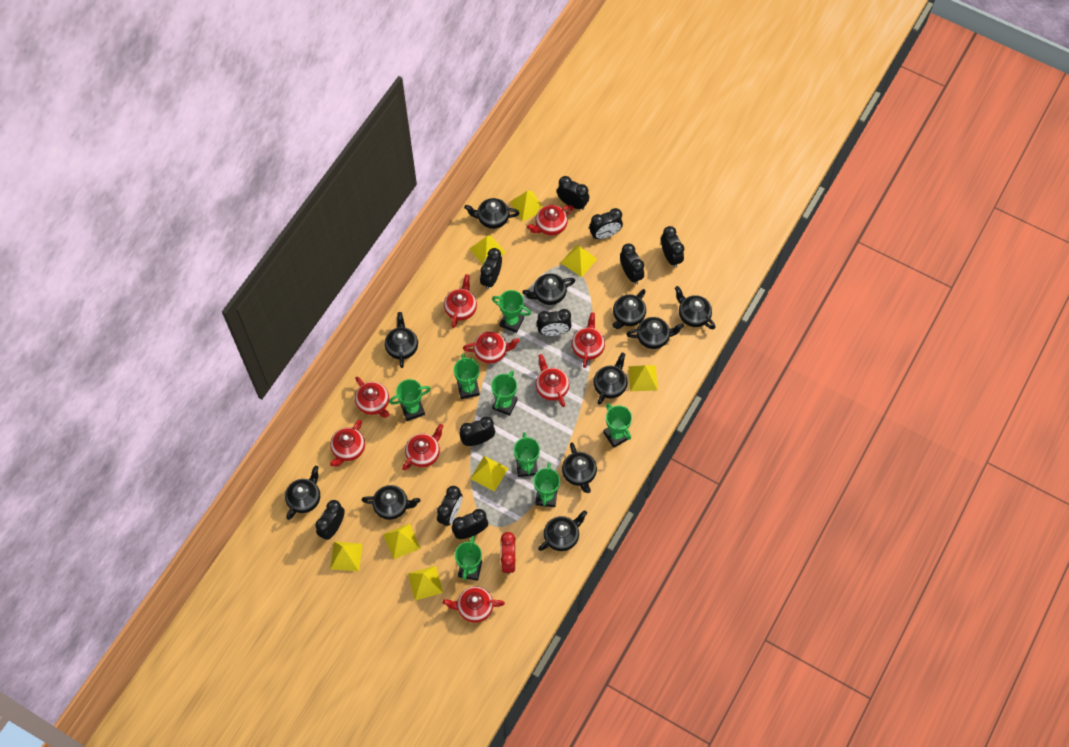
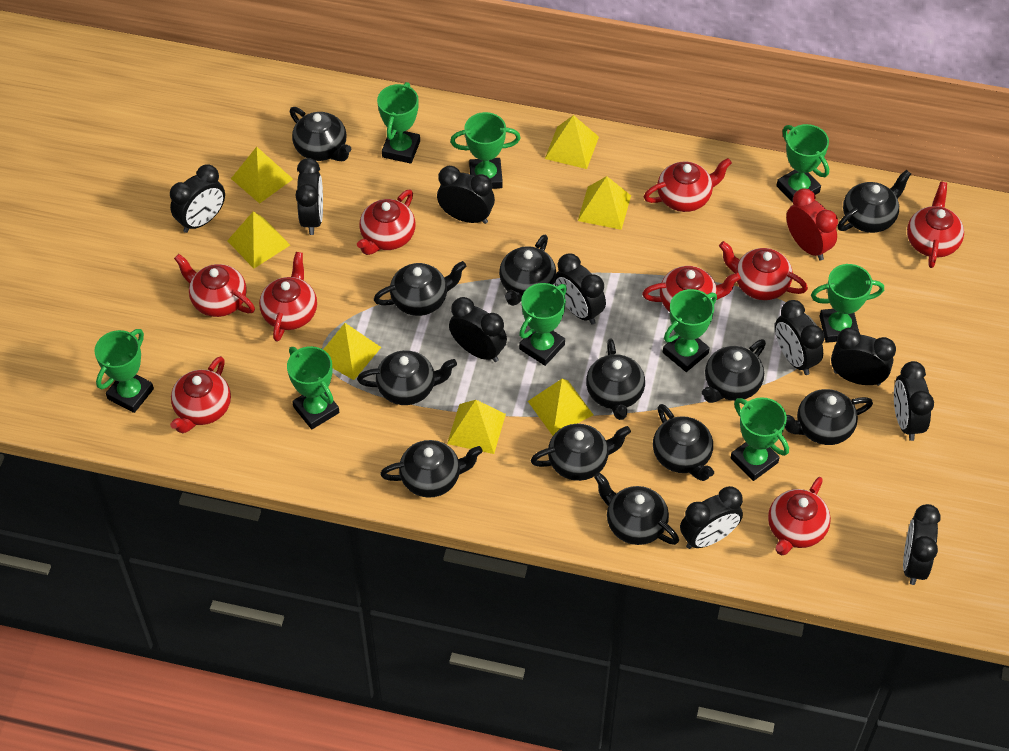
black teapot: [285,466,320,520] [361,485,420,520] [384,312,418,368] [464,198,520,229] [522,273,576,305] [538,510,587,551] [562,442,597,493] [593,352,628,405] [612,289,646,329] [626,317,684,349] [675,286,715,329] = 11 -> [290,107,351,161] [357,350,457,405] [373,261,466,316] [380,440,483,498] [499,235,556,306] [530,424,631,481] [586,339,645,420] [594,473,679,545] [653,404,714,481] [702,339,766,403] [785,389,873,445] [838,170,911,233] = 12
green trophy: [389,379,431,421] [454,354,480,399] [455,536,482,581] [491,370,518,416] [492,290,531,333] [514,432,540,477] [534,463,560,507] [603,403,632,448] = 8 -> [94,329,154,413] [287,346,339,429] [377,82,420,164] [450,112,521,189] [519,283,567,366] [663,289,717,372] [731,397,789,481] [776,124,829,203] [811,264,884,343] = 9
yellow pyramid: [330,542,363,571] [383,523,420,560] [408,566,443,600] [470,235,506,264] [470,456,508,492] [510,191,543,221] [561,245,597,277] [628,365,658,391] = 8 -> [227,211,290,268] [231,147,293,204] [323,323,381,380] [447,400,506,454] [528,379,593,436] [545,115,599,169] [578,176,631,230] = 7

